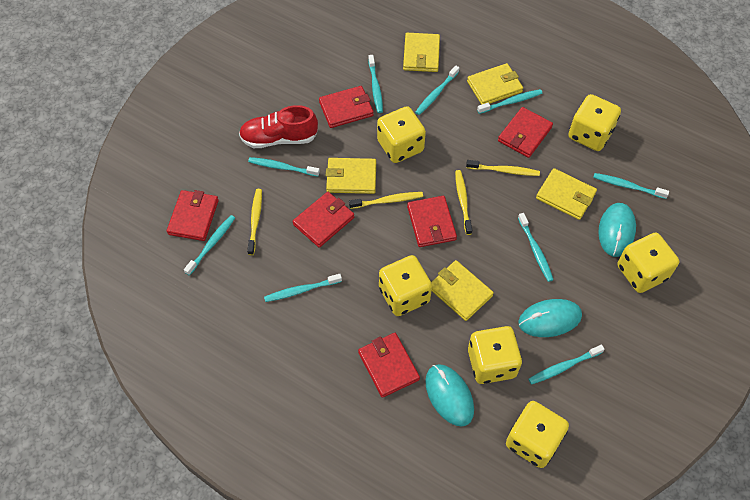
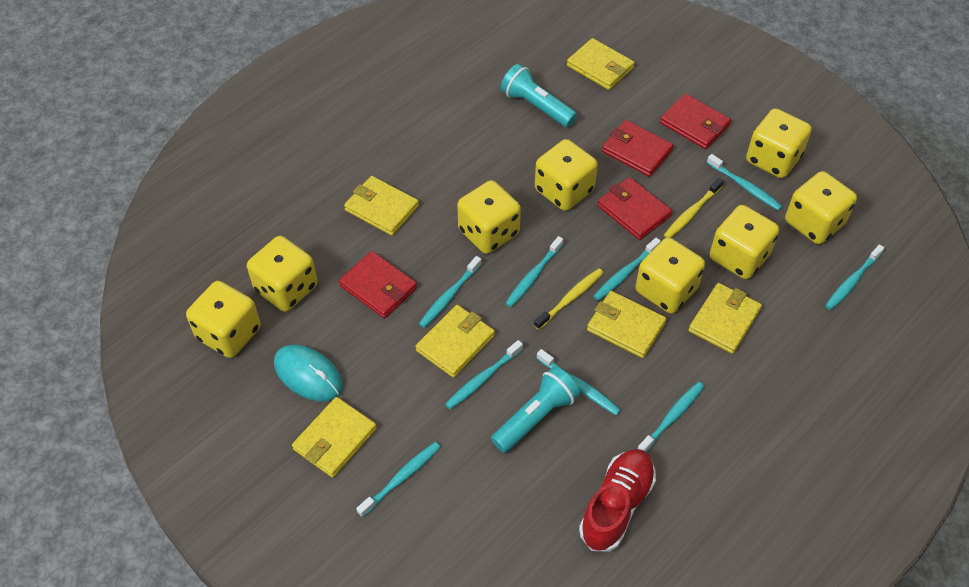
red wallet: [167,190,219,241] [293,192,354,248] [319,86,374,128] [358,333,420,398] [407,196,457,247] [498,107,553,158] = 6 -> [339,251,417,318] [597,177,672,240] [602,120,674,177] [660,94,731,149] = 4
turquoise flashlight: none = 0 -> [491,366,580,453] [501,64,577,127] = 2
turquoise mouse: [425,364,474,427] [518,299,582,337] [598,203,636,257] = 3 -> [274,345,343,401] = 1
yellow dice: [377,106,426,163] [379,255,432,316] [468,326,522,384] [506,401,569,468] [568,94,621,151] [617,232,679,293] = 6 -> [186,281,261,358] [247,236,318,312] [457,180,521,254] [535,139,598,211] [635,237,705,314] [710,205,780,279] [746,108,812,178] [785,171,857,244] = 8
yellow toothbrush: [247,189,262,255] [349,192,423,209] [455,170,472,235] [466,160,540,176] = 4 -> [534,268,604,330] [664,178,724,238] = 2
yellow wallet: [326,158,376,194] [403,33,440,72] [431,260,494,321] [467,63,523,105] [536,168,597,220] = 5 -> [292,397,377,478] [344,176,419,236] [416,305,495,378] [567,38,635,90] [587,291,667,358] [689,283,762,354] = 6

